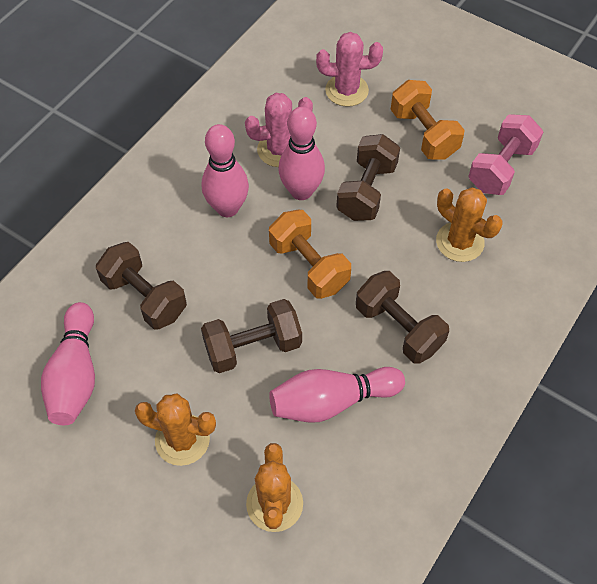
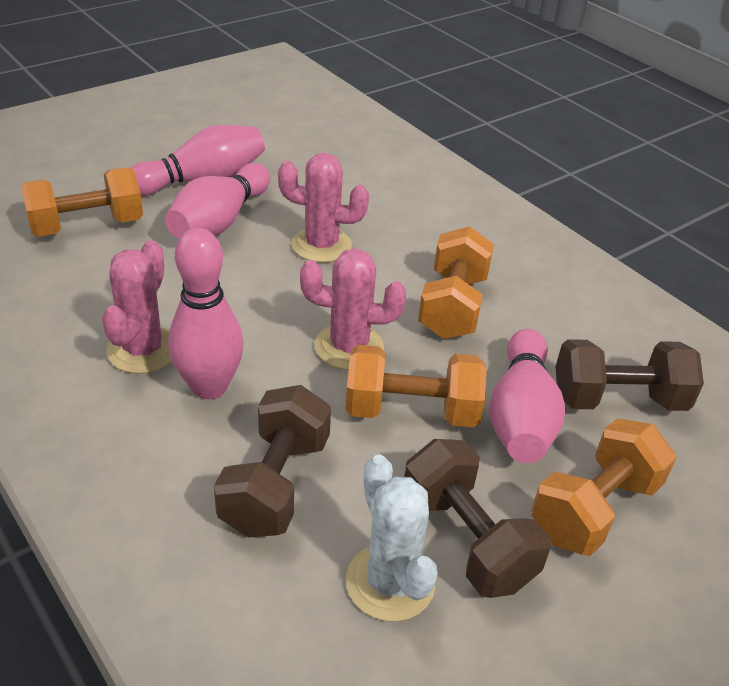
brown dumbbell: [96,242,187,330] [201,299,302,373] [336,134,400,221] [356,271,449,364] = 4 -> [214,385,331,537] [404,439,551,598] [555,339,704,411] = 3
orange cactus: [135,393,216,466] [246,443,303,532] [436,187,502,262] = 3 -> none = 0
orange dumbbell: [269,210,351,299] [391,80,465,160] = 2 -> [21,167,143,237] [345,345,487,427] [418,226,494,339] [531,418,677,556] = 4
pink cactus: [245,93,313,167] [316,32,383,107] = 2 -> [102,240,172,374] [278,153,369,263] [300,249,406,370] = 3
pink dumbbell: [468,115,543,195] = 1 -> none = 0
white cactus: none = 0 -> [346,455,438,622] = 1

